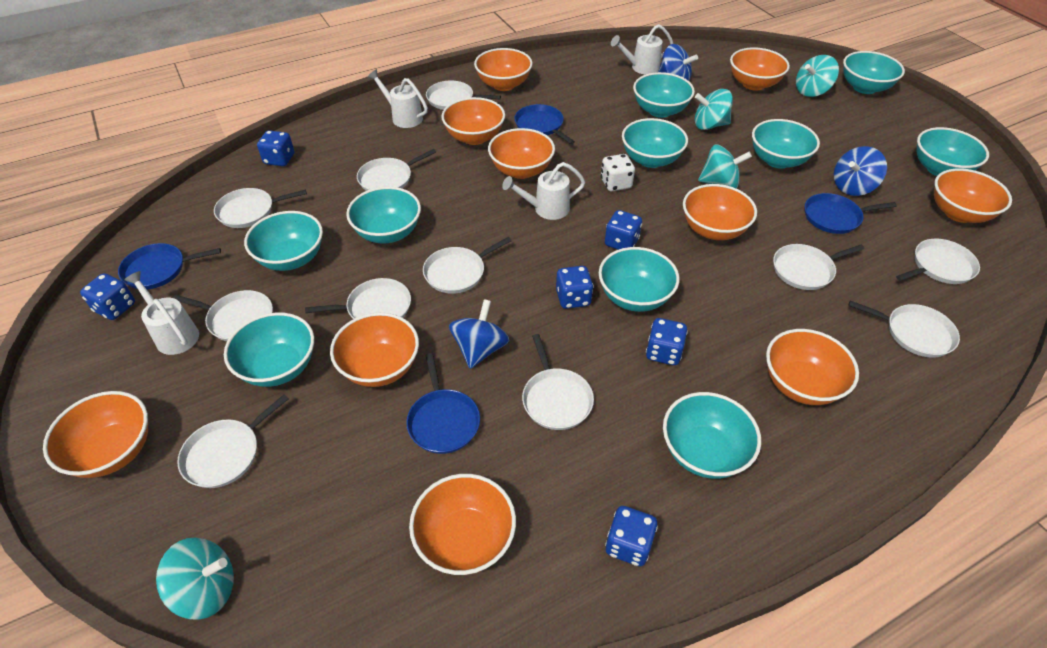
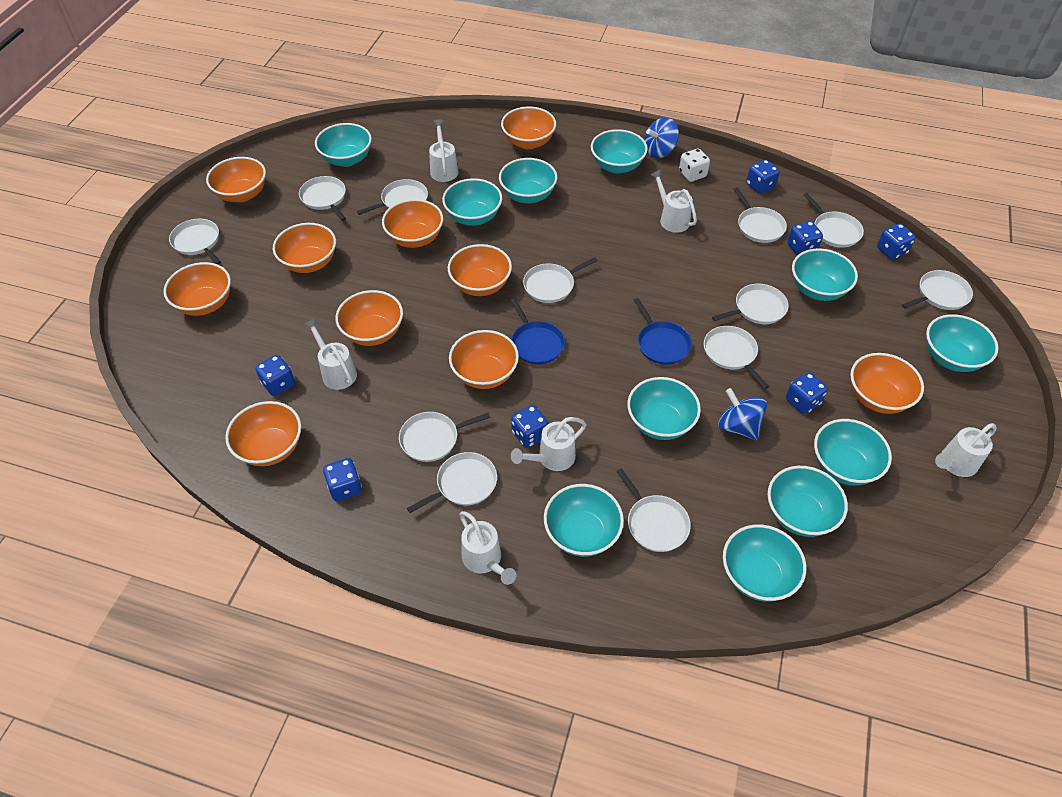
blue dice: [80,273,135,320] [257,130,294,166] [556,266,593,309] [605,210,642,250] [605,506,658,566] [646,318,688,365] = 6 -> [255,355,295,396] [323,458,362,501] [511,405,548,448] [746,160,780,194] [786,372,828,414] [787,221,823,255] [877,224,916,260] = 7
blue pan: [118,243,221,289] [406,353,480,454] [515,104,575,144] [805,193,897,234] = 4 -> [510,298,565,364] [634,298,692,365] = 2
blue spinning top: [449,299,509,369] [658,44,698,81] [834,146,887,196] = 3 -> [644,117,679,158] [718,388,767,440] = 2
turquoise bowl: [224,312,314,387] [244,211,323,271] [346,187,421,244] [599,247,680,312] [622,118,688,168] [633,72,695,118] [663,392,761,479] [752,119,820,169] [843,51,905,94] [917,127,989,176] = 10 -> [315,123,372,167] [442,178,502,226] [499,158,557,203] [544,484,624,557] [591,129,648,173] [627,377,701,440] [723,524,806,601] [768,466,848,537] [792,248,858,301] [814,419,892,485] [926,314,998,372] = 11
turquoise spinning top: [156,537,234,620] [695,89,733,130] [698,144,752,189] [796,55,839,97] = 4 -> none = 0
white pan: [173,290,273,341] [177,394,289,488] [214,188,307,228] [305,278,411,319] [357,149,436,191] [423,237,512,294] [426,81,501,110] [522,334,594,430] [773,244,865,290] [848,300,960,357] [896,239,980,284] = 11 -> [169,219,221,265] [299,176,346,221] [357,179,428,215] [399,412,490,462] [407,452,497,513] [523,257,598,303] [616,468,691,552] [704,326,769,389] [712,284,788,324] [733,187,787,243] [803,193,864,248] [902,270,973,310] = 12
white watering can: [124,271,199,355] [368,69,428,128] [502,162,585,220] [611,24,673,75] = 4 -> [303,318,357,390] [429,120,458,182] [459,511,516,585] [511,417,587,471] [650,170,697,233] [935,423,997,477] = 6

